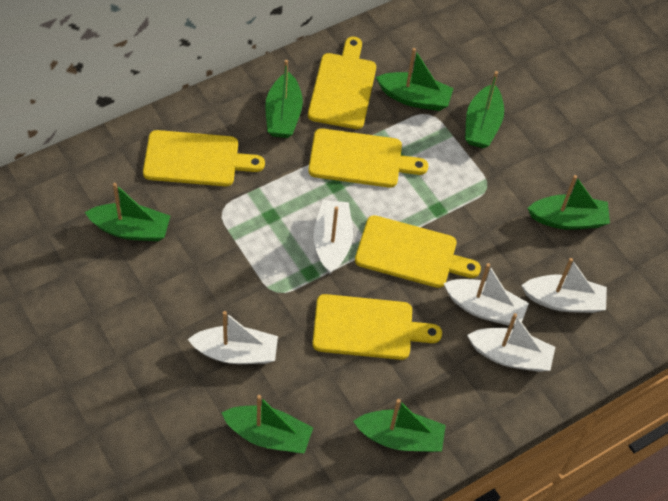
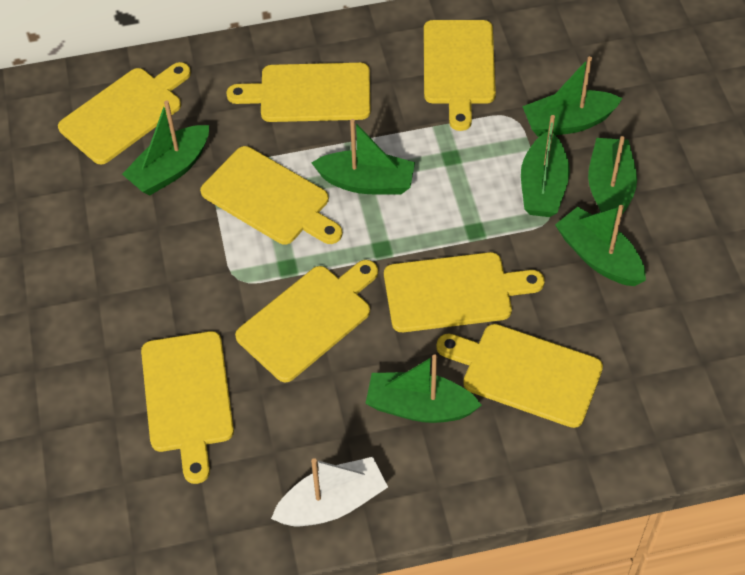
white boat: [188,311,278,364] [313,200,353,274] [444,263,529,326] [467,313,555,372] [521,258,607,313] = 5 -> [271,457,388,526] = 1
yellow cutting board: [143,130,265,186] [308,37,376,129] [308,128,428,188] [312,294,442,360] [355,215,481,288] = 5 -> [58,62,191,164] [141,331,234,484] [200,146,342,245] [226,63,371,122] [235,260,378,383] [384,252,545,332] [424,20,496,131] [436,324,603,428] = 8

